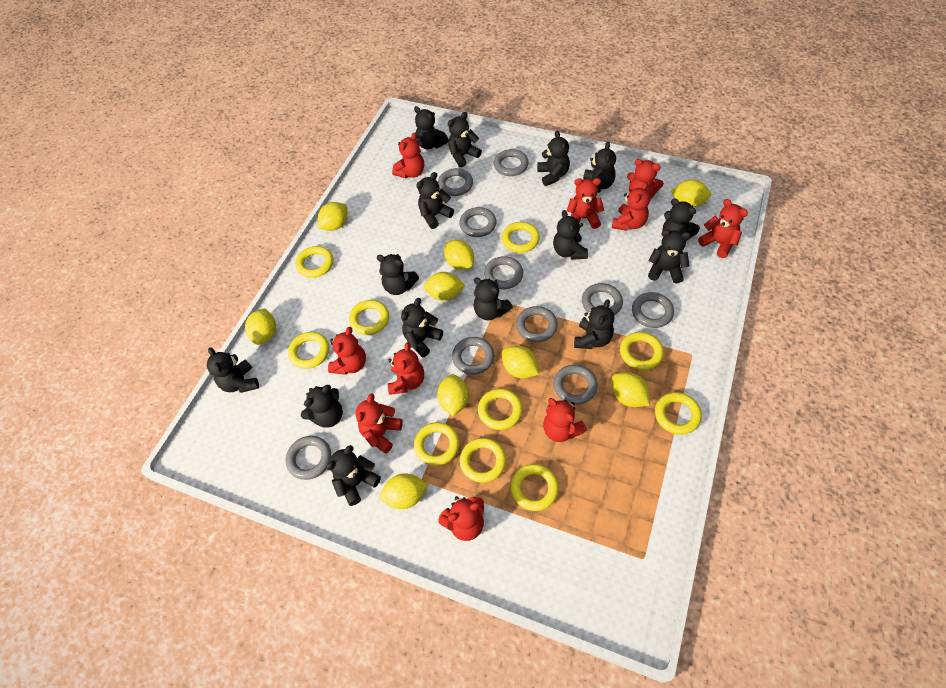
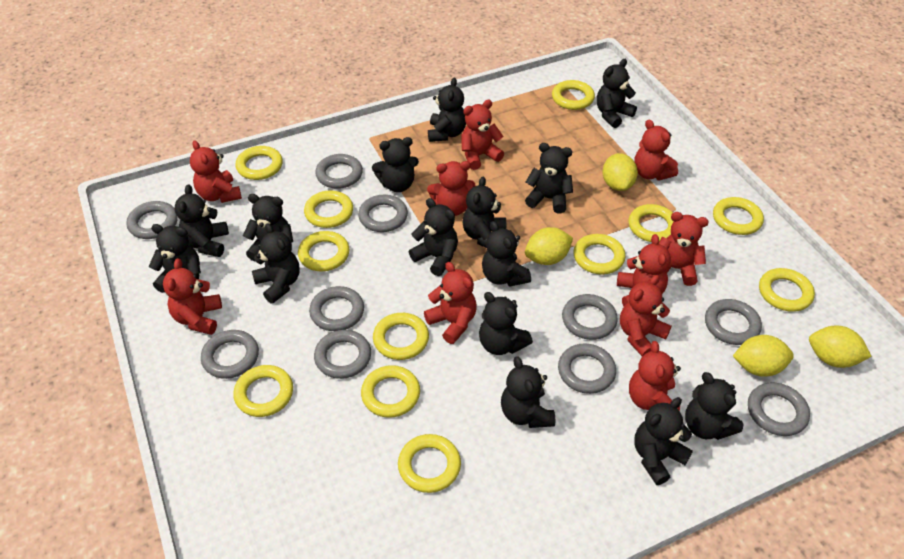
yellow lemon: [245,308,276,345] [318,202,347,231] [380,473,429,509] [424,272,465,301] [437,374,469,416] [444,240,474,270] [502,346,539,378] [612,372,650,407] [671,179,711,207] = 9 -> [525,227,573,265] [602,153,638,191] [733,335,794,377] [809,326,872,368] = 4
yellow ring: [288,332,329,369] [295,246,333,278] [349,300,389,335] [414,422,460,466] [460,438,506,483] [478,388,523,430] [502,222,540,253] [511,464,559,511] [620,332,664,370] [655,392,702,435] = 10 -> [233,365,293,417] [236,146,283,180] [298,231,350,271] [304,190,353,228] [361,365,420,418] [373,313,429,360] [398,434,461,493] [552,80,595,110] [574,234,625,275] [629,204,674,242] [713,197,764,235] [759,268,815,312] = 12

